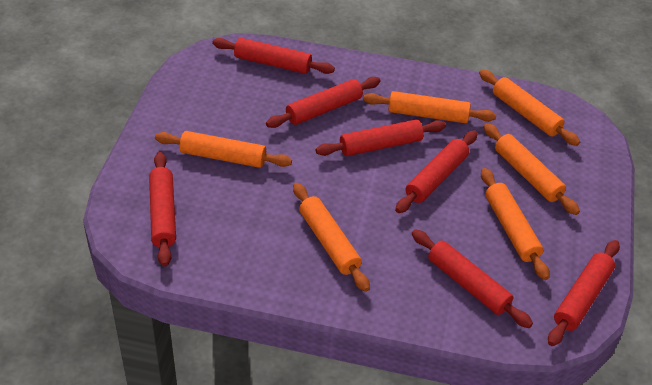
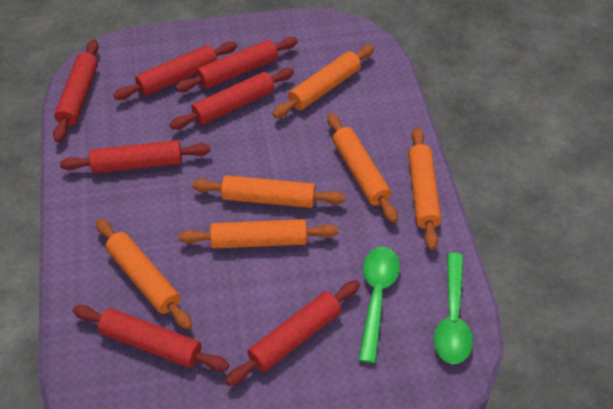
green spoon: none = 0 -> [358,247,400,363] [434,253,473,364] = 2

